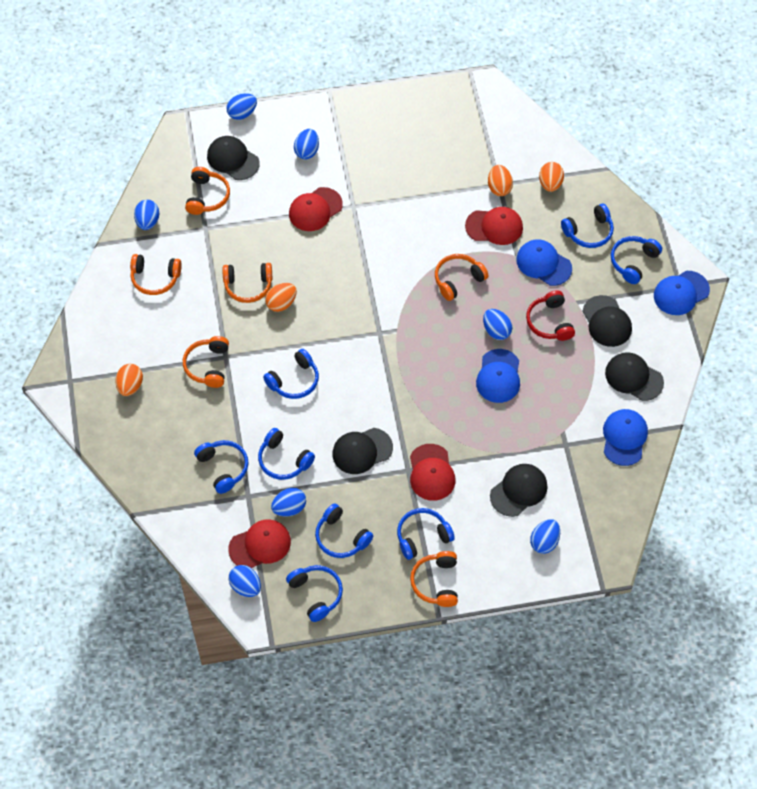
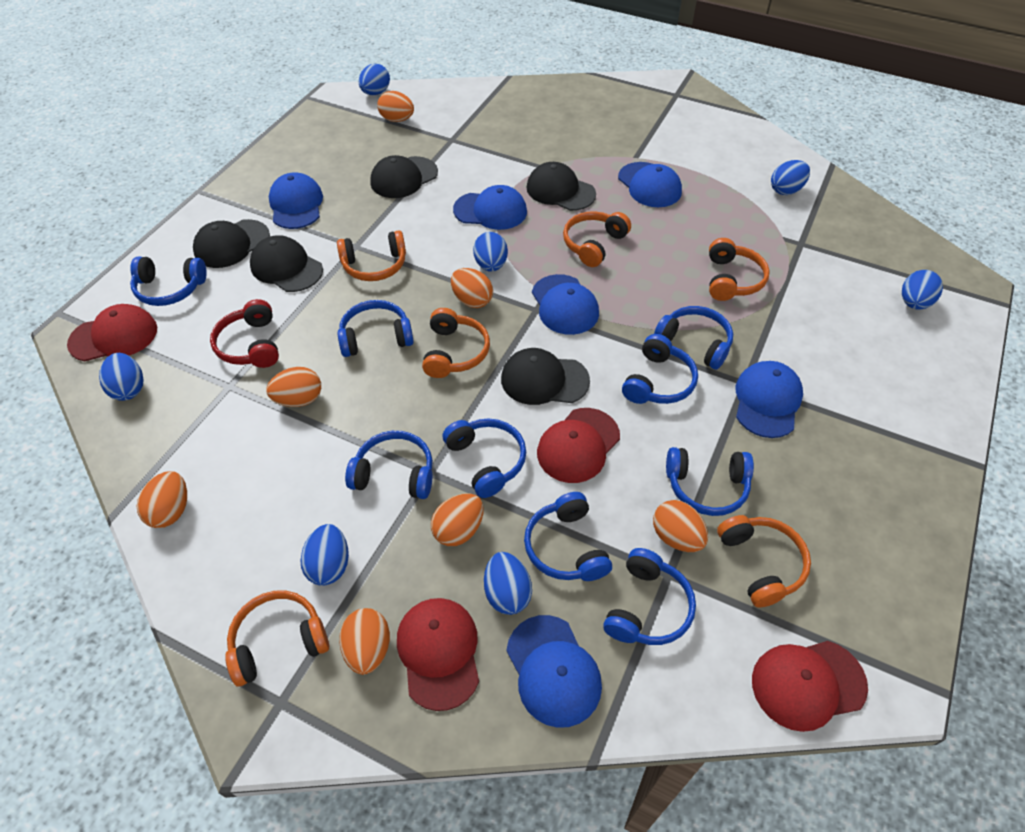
blue cap: [476,349,520,403] [516,239,572,286] [603,409,648,466] [654,271,710,315] = 4 -> [269,173,323,229] [453,185,527,230] [506,615,602,728] [532,274,599,335] [618,162,682,207] [736,361,803,438] = 6
blue headphones: [194,440,249,494] [258,428,315,480] [263,349,319,399] [286,565,343,622] [315,503,373,558] [397,508,455,560] [561,204,614,248] [611,236,662,284] = 8 -> [130,256,207,306] [337,300,414,357] [345,431,433,499] [443,418,526,498] [524,492,612,581] [603,548,696,645] [622,334,698,404] [654,306,733,370] [666,447,754,516] = 9
orange egg: [115,364,143,396] [265,283,297,312] [488,165,513,196] [539,162,564,192] = 4 -> [137,471,187,528] [266,367,321,407] [339,608,390,675] [377,91,414,122] [431,493,484,546] [451,268,493,308] [653,500,708,552] = 7

